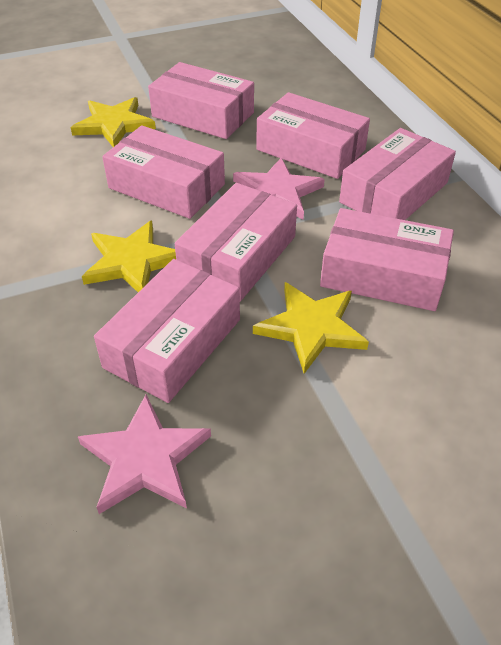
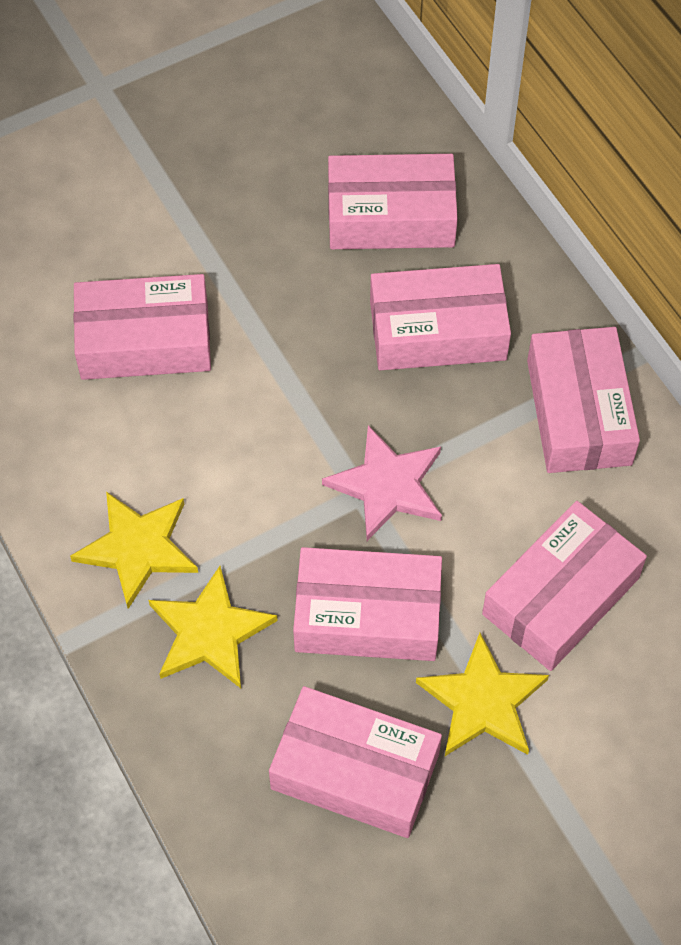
pink star: [78,394,211,514] [233,158,325,219] = 2 -> [322,425,442,541] = 1

